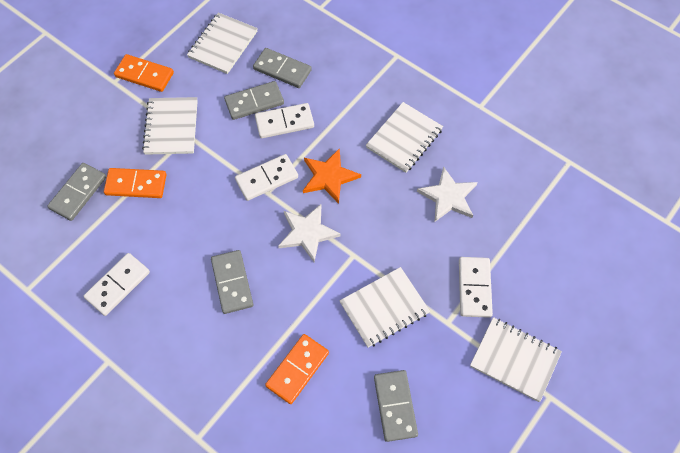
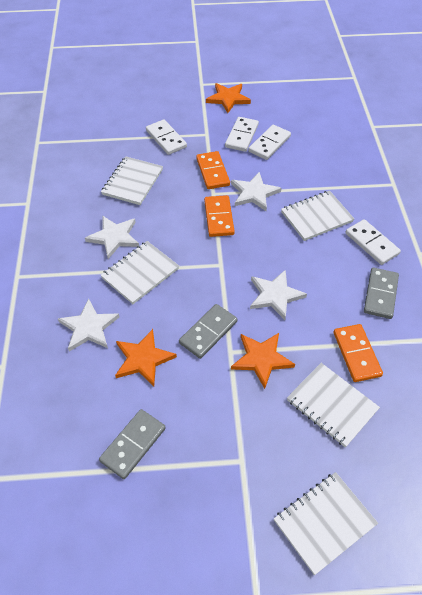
grey domino: [47,163,106,221] [211,250,253,314] [224,81,284,120] [253,48,312,88] [374,370,418,442] = 5 -> [99,409,166,479] [179,304,237,359] [364,268,399,319] = 3
orange star: [303,148,361,204] = 1 -> [115,329,177,386] [206,83,251,113] [231,333,295,389] = 3
white star: [278,204,341,262] [417,166,478,222] = 2 -> [58,299,120,352] [85,216,139,259] [231,172,281,211] [250,270,307,320] = 4

